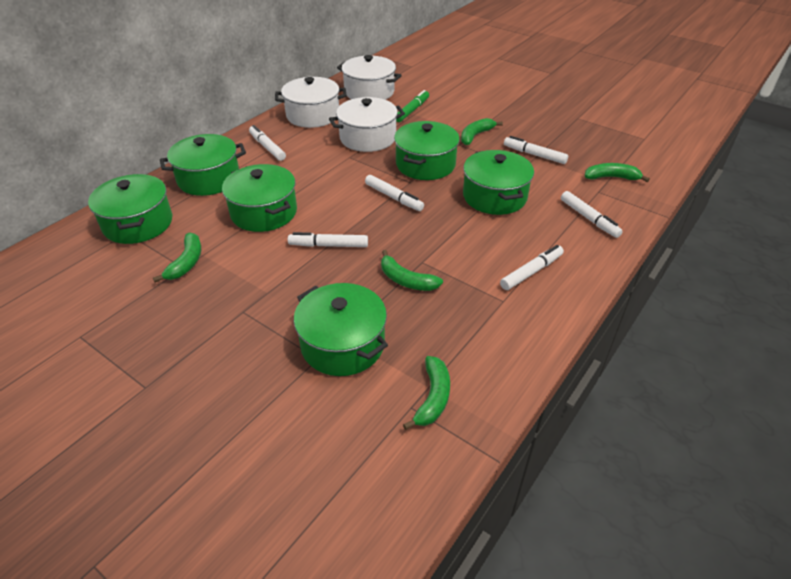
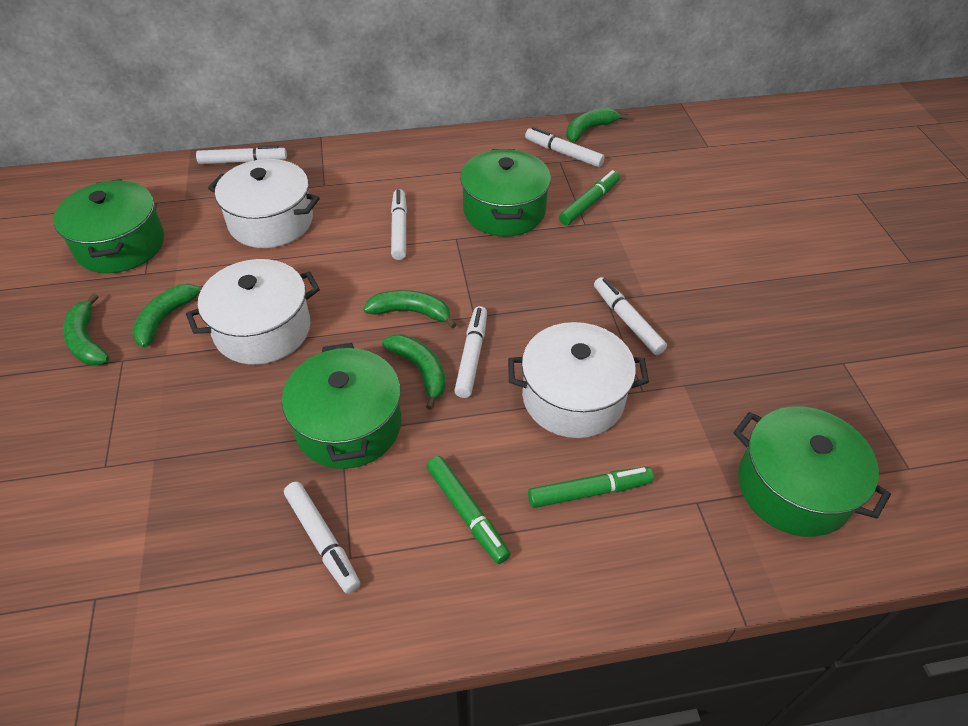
green marker: [396,90,429,122] = 1 -> [426,456,511,564] [528,467,654,508] [559,170,620,225] = 3
green pot: [88,174,172,244] [160,134,246,196] [222,164,297,232] [294,283,388,376] [394,121,460,180] [463,150,534,215] = 6 -> [53,179,164,273] [282,343,401,469] [460,149,551,237] [734,406,891,537] = 4

